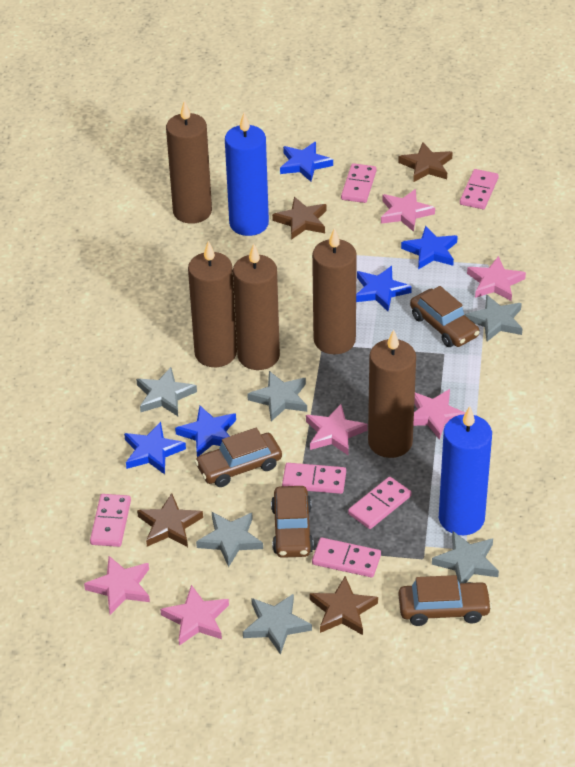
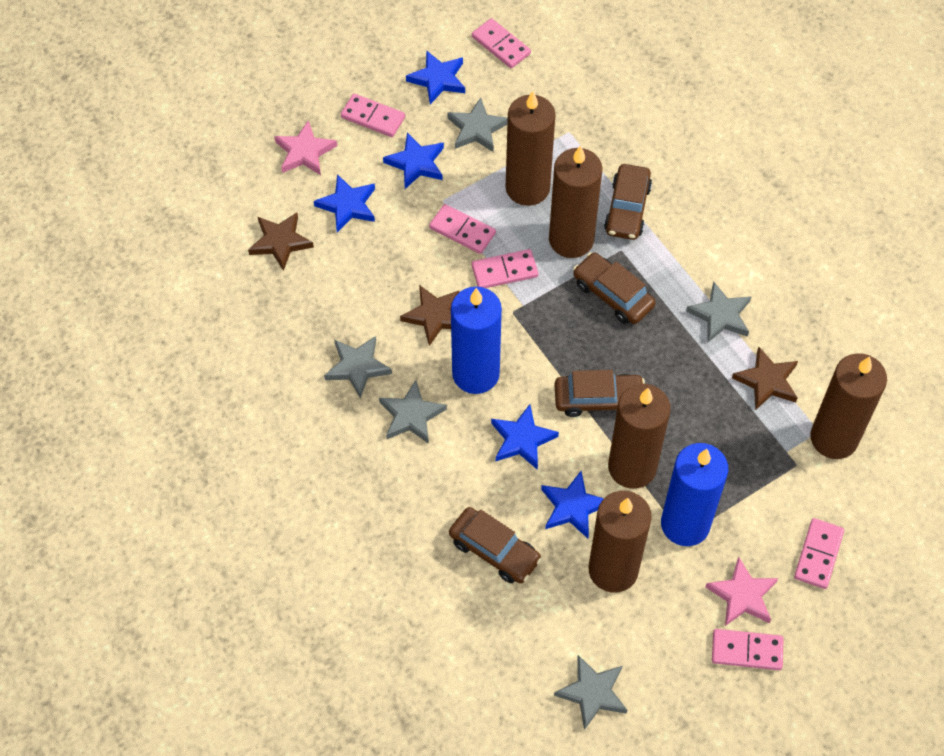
brown star: [137,493,203,547] [272,197,327,240] [310,576,378,635] [398,142,453,182] = 4 -> [248,212,314,271] [400,285,460,346] [732,347,798,410] = 3
grey star: [136,367,197,416] [196,512,263,567] [243,593,312,655] [247,371,307,421] [432,531,499,583] [465,294,523,341] = 6 -> [324,336,392,398] [379,380,447,444] [447,98,508,152] [554,655,628,730] [686,281,752,342] = 5
pink star: [84,556,150,615] [160,585,229,646] [306,404,368,456] [381,189,435,232] [413,389,465,440] [467,256,526,301] = 6 -> [274,121,337,175] [705,557,778,626] = 2

